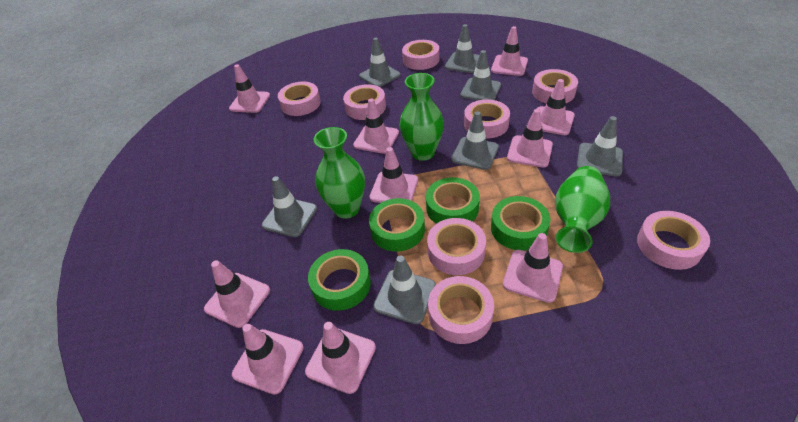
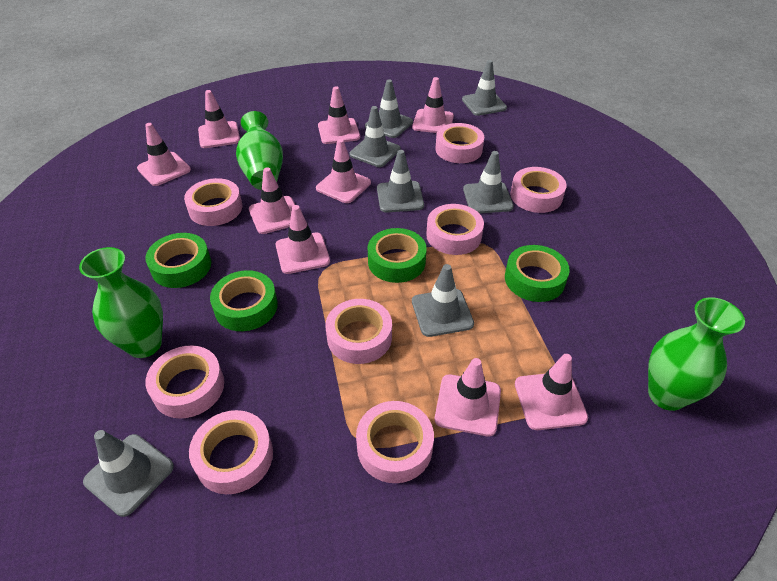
pink traffic cone: [204,260,270,328] [229,64,270,113] [232,324,304,395] [305,322,376,394] [353,99,399,154] [369,147,418,203] [491,26,528,76] [503,233,563,303] [507,109,553,168] [537,79,575,135] = 10 -> [137,123,191,186] [198,90,240,148] [249,167,295,234] [276,205,330,274] [316,139,371,203] [318,86,360,144] [412,77,454,133] [435,358,501,436] [515,354,588,430] = 9

